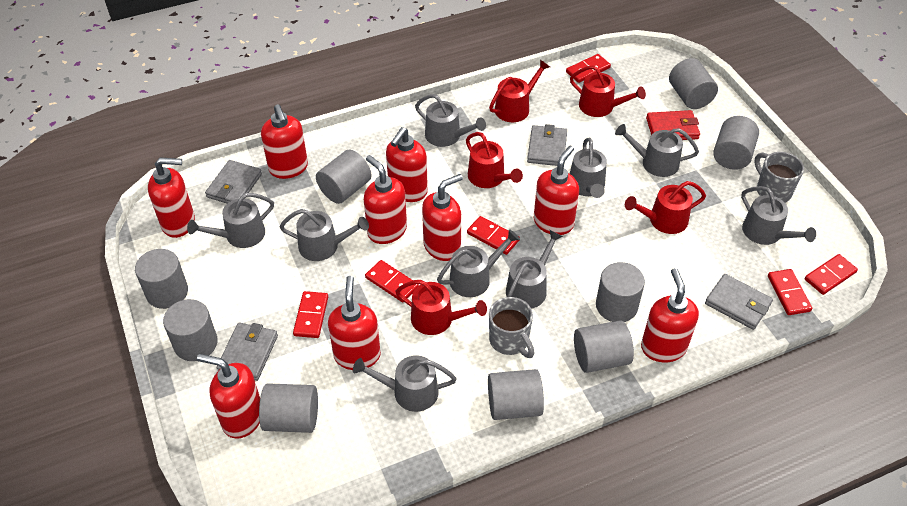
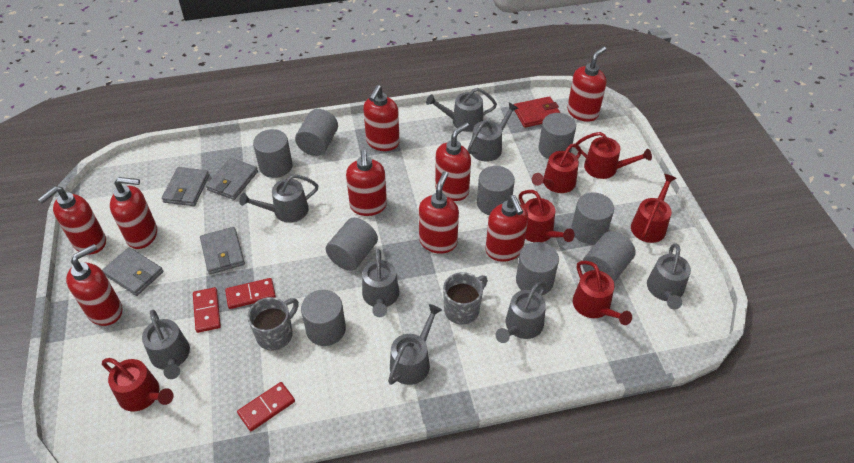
grey watering can: [187,193,274,248] [280,209,369,261] [353,355,457,412] [415,94,486,147] [437,229,520,297] [506,230,563,309] [570,138,607,198] [615,124,699,177] [741,186,816,245] = 9 -> [142,310,190,379] [239,174,319,223] [362,249,399,317] [388,304,442,385] [426,88,497,132] [467,103,519,162] [495,282,546,343] [647,243,691,309] = 8
red domino: [293,291,328,338] [365,260,419,302] [467,216,520,255] [566,54,611,83] [768,269,812,315] [805,254,858,295] = 6 -> [193,287,221,333] [225,278,276,309] [237,382,295,431] = 3
red watering can: [395,280,487,335] [466,132,523,188] [489,60,550,122] [570,65,646,117] [625,181,706,234] = 5 -> [102,358,174,411] [519,190,575,242] [532,144,582,193] [573,261,632,325] [575,132,652,179] [631,174,677,243] = 6

